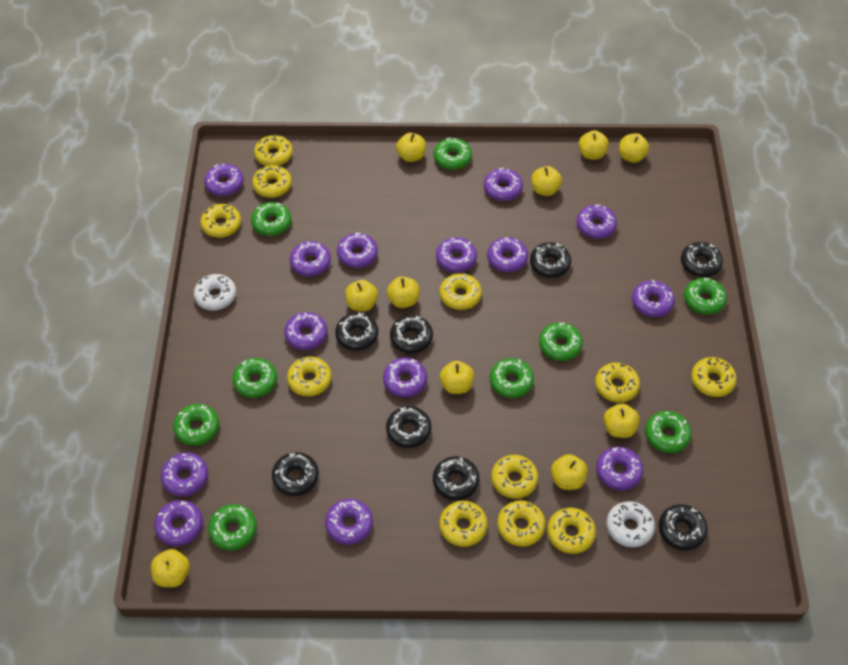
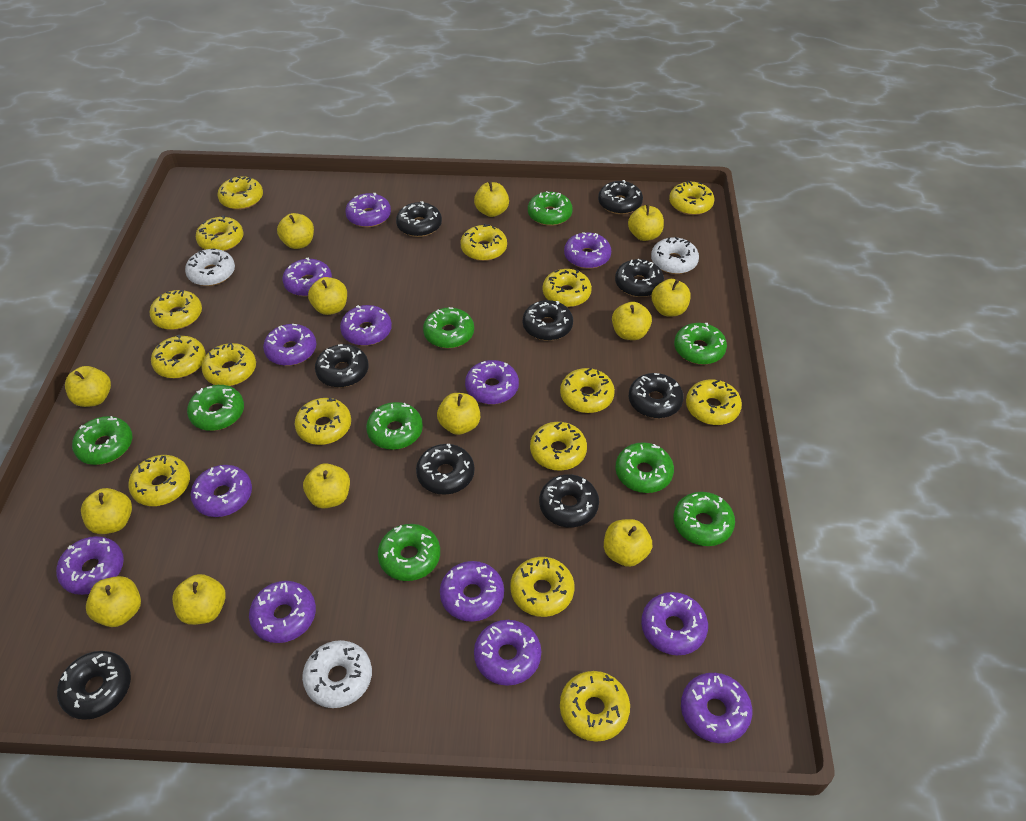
black donut: [272,452,319,496] [335,313,378,351] [386,406,432,448] [390,315,433,353] [433,456,479,500] [530,242,571,278] [659,504,708,550] [681,242,723,277] = 8 -> [57,651,131,720] [315,344,368,388] [396,201,442,237] [416,444,475,495] [523,300,573,341] [539,474,599,527] [598,180,643,214] [615,259,664,297] [629,373,684,418] = 9
purple donut: [154,500,203,546] [161,452,208,496] [204,164,244,196] [284,312,327,350] [290,241,331,276] [325,499,373,545] [337,233,378,268] [383,357,427,397] [436,237,477,272] [484,168,523,201] [487,237,528,272] [577,204,617,239] [596,447,643,490] [632,280,675,317] = 14 -> [56,536,124,595] [191,465,252,517] [249,581,316,643] [263,324,316,366] [282,257,332,297] [340,305,392,346] [345,193,391,227] [440,561,504,622] [465,360,519,404] [474,620,541,686] [564,232,611,269] [641,592,708,655] [681,673,752,743] = 13
white donut: [194,274,236,311] [606,501,655,547] = 2 -> [185,248,235,286] [302,640,372,708] [651,237,699,274] = 3
yellow apple: [151,549,190,587] [345,280,378,312] [387,276,419,308] [396,133,426,162] [440,361,474,394] [531,166,562,196] [551,454,588,490] [579,130,609,160] [604,404,640,438] [619,133,649,163] = 10 -> [65,366,111,407] [81,488,132,534] [86,576,141,627] [172,574,226,625] [277,213,314,249] [303,463,350,509] [308,277,347,315] [437,393,480,435] [474,181,509,217] [604,519,652,567] [612,302,652,340] [628,204,664,241] [651,279,691,316] = 13
yellow donut: [200,204,241,238] [252,165,292,198] [254,134,293,166] [287,357,332,396] [439,501,488,547] [440,273,482,310] [491,455,538,499] [497,500,545,547] [547,508,596,554] [595,362,640,403] [691,357,737,397] = 11 -> [128,455,190,506] [150,290,202,330] [151,335,206,378] [196,216,244,251] [201,343,256,386] [218,176,263,210] [295,398,351,445] [460,224,507,261] [510,557,574,617] [530,422,587,471] [543,269,592,307] [560,368,615,413] [560,671,630,742] [669,181,714,215] [686,379,742,425] = 15

